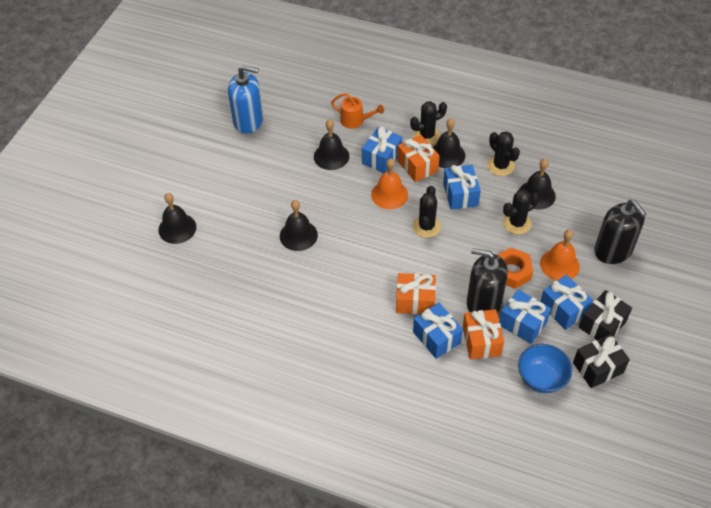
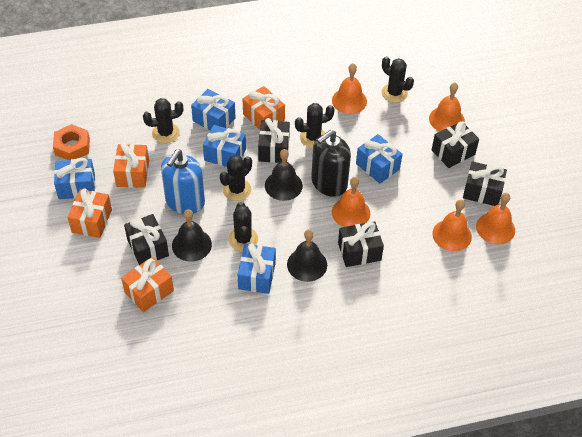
black bell: [158,193,196,244] [280,200,318,251] [314,119,349,170] [433,118,465,168] [519,158,556,210] = 5 -> [172,209,212,262] [265,149,303,201] [287,229,327,282] = 3
black cactus: [410,101,447,145] [412,186,441,238] [487,131,520,176] [503,189,539,234] = 4 -> [143,98,183,143] [220,155,252,201] [228,202,258,251] [295,103,335,148] [381,56,414,103] = 5
black gift: [573,334,630,388] [579,290,632,340] = 2 -> [124,214,169,265] [258,118,290,163] [338,221,384,267] [432,121,479,168] [463,161,507,206] = 5
black soap dispenser: [467,248,508,313] [594,200,647,264] = 2 -> [311,130,351,197] = 1
blue bowl: [518,344,572,393] = 1 -> none = 0
orange bell: [371,158,408,209] [540,230,580,281] = 2 -> [332,63,367,114] [332,177,370,227] [429,82,465,131] [432,200,472,251] [476,193,515,244] = 5
orange gift: [396,273,436,315] [397,135,440,182] [463,309,504,360] = 3 -> [67,188,112,238] [113,142,149,188] [121,257,174,312] [243,86,285,130] = 4
orange watering can: [331,93,384,129] = 1 -> none = 0

